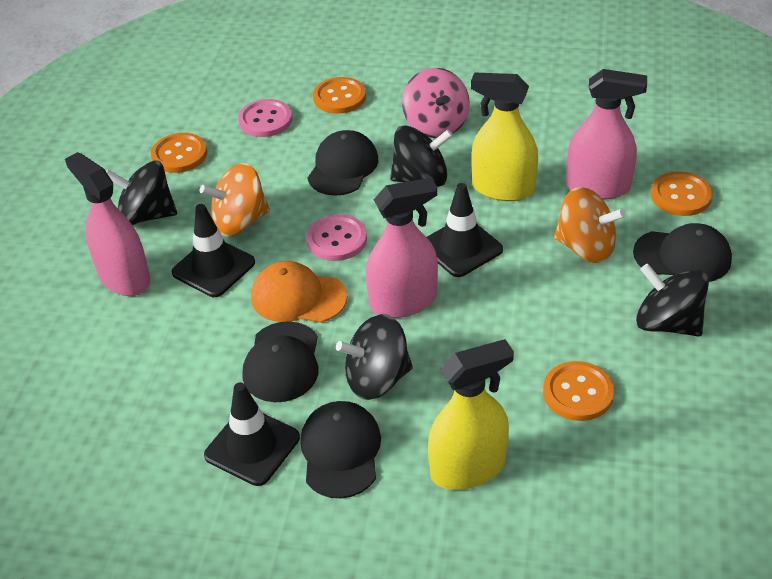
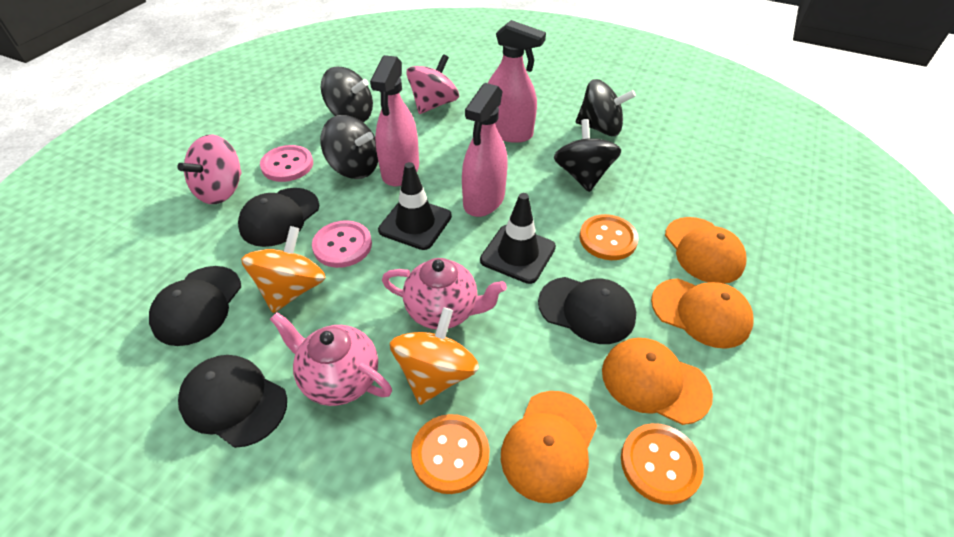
black traffic cone: [172,204,255,297] [204,383,300,486] [427,183,503,277] = 3 -> [378,162,452,250] [480,193,556,284] = 2
orange button: [151,133,207,173] [313,77,366,114] [543,361,614,421] [651,171,713,216] = 4 -> [411,414,490,494] [580,214,639,260] [621,423,704,505] = 3
orange cap: [251,261,348,323] = 1 -> [501,391,597,503] [602,338,713,425] [651,278,754,349] [665,217,747,284] = 4
pink spinning top: [402,68,470,138] = 1 -> [177,134,242,204] [406,54,459,114] = 2
pink teapot: none = 0 -> [270,312,392,406] [382,258,507,329] = 2
yellow spray bottle: [428,339,514,490] [471,72,538,201] = 2 -> none = 0

